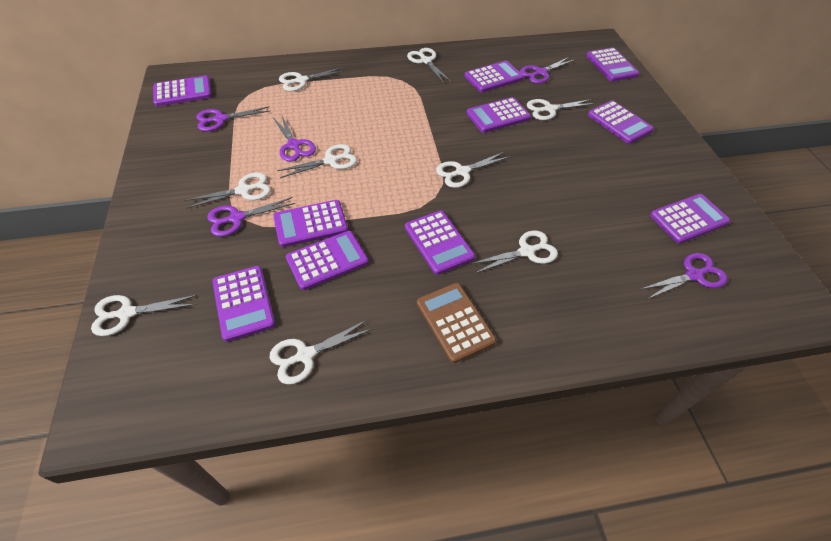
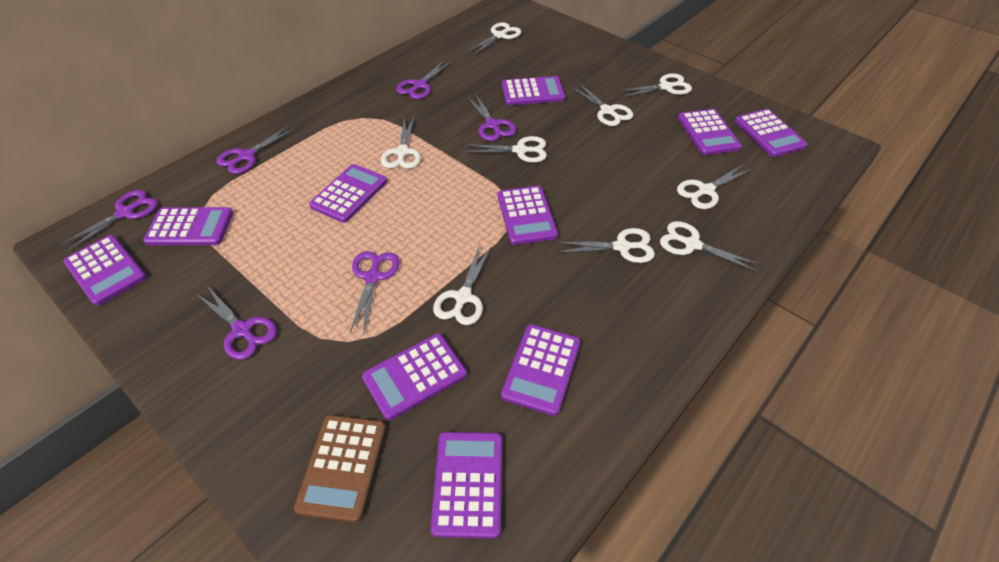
purple scissors: [196,106,270,131] [207,197,295,237] [273,114,316,162] [520,57,576,84] [641,253,728,299] = 5 -> [59,190,158,252] [196,287,277,360] [216,126,295,174] [350,251,399,335] [396,59,452,99] [467,94,516,141] = 6

